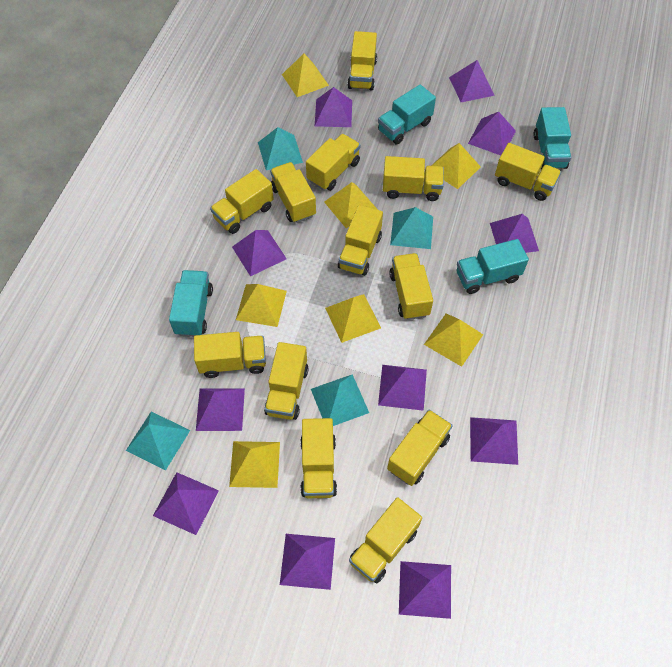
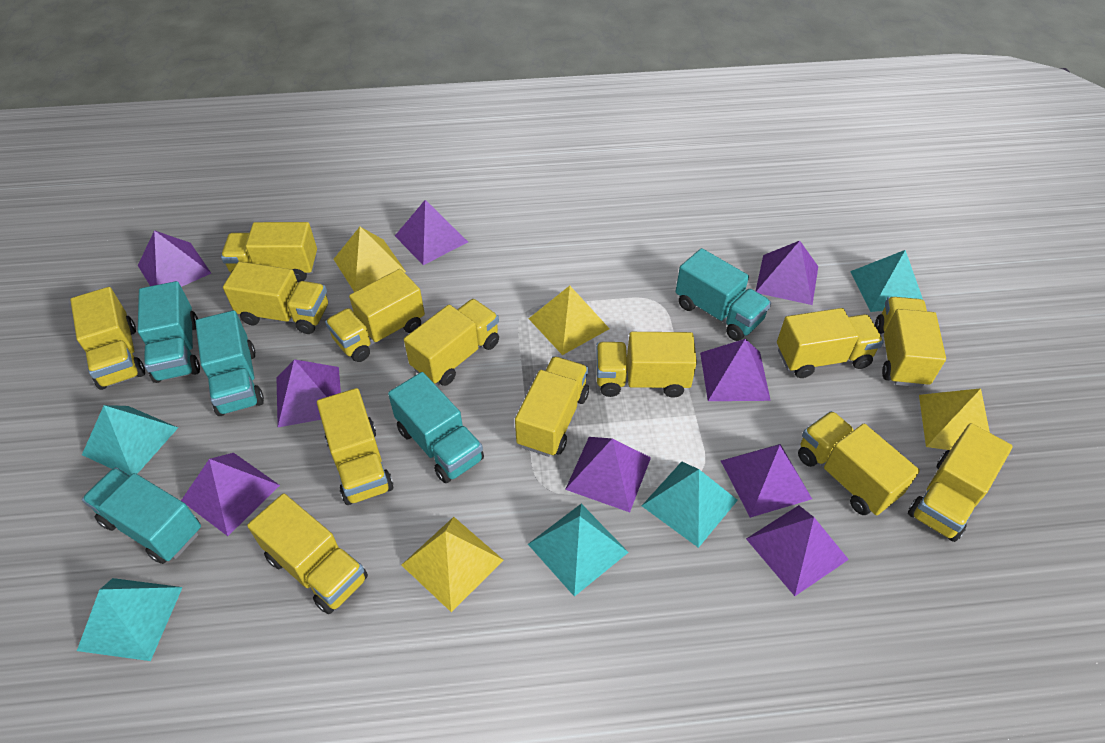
purple pyramid: [153,472,219,535] [196,388,245,431] [232,230,287,276] [280,534,335,590] [315,87,352,127] [378,365,427,411] [399,561,451,619] [449,60,495,102] [468,112,516,155] [470,417,518,465] [490,214,539,253] = 11 -> [138,230,211,287] [181,453,280,536] [277,359,341,427] [395,200,468,265] [565,437,651,512] [700,339,771,401] [721,444,812,518] [746,505,849,596] [756,241,818,305] = 9
turquoise pyramid: [126,412,190,471] [258,127,303,170] [311,374,369,426] [390,207,433,249] = 4 -> [77,578,183,661] [82,405,178,475] [528,504,629,597] [642,462,738,548] [850,250,923,312] = 5
turquoise truck: [169,270,213,337] [378,85,436,145] [457,239,529,294] [533,107,571,169] = 4 -> [82,468,201,564] [138,281,200,383] [195,310,264,416] [388,372,484,483] [675,248,771,341] = 5
yellow pyramid: [229,441,280,488] [236,284,287,327] [282,54,329,97] [324,182,378,228] [325,294,381,343] [424,314,483,367] [431,143,481,189] = 7 -> [334,227,406,292] [401,517,504,612] [528,286,610,355] [919,388,990,450] = 4

